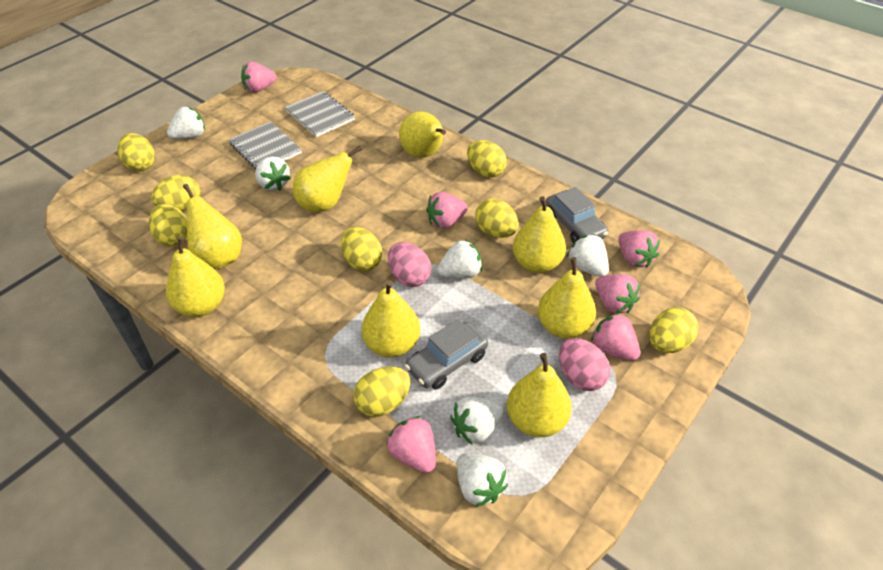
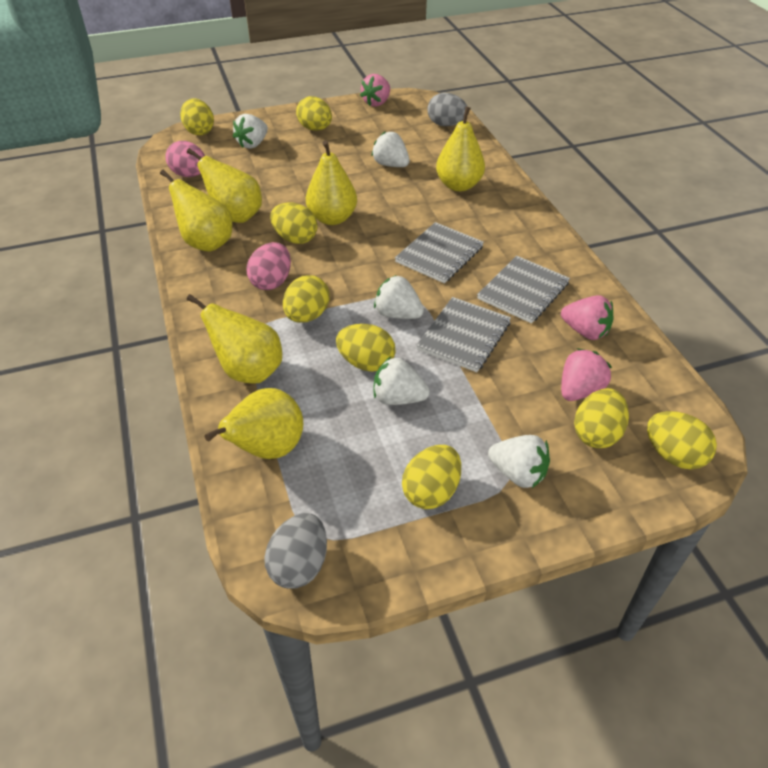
grey car: [405,319,488,389] [546,187,608,243] = 2 -> none = 0
grey egg: none = 0 -> [264,513,327,589] [427,93,467,126] = 2
grey notebook: [229,122,302,170] [285,91,355,137] = 2 -> [395,222,484,283] [416,297,511,372] [477,256,570,323] = 3
pink strawberry: [241,62,277,93] [387,416,436,473] [426,192,468,229] [591,313,640,361] [595,274,640,314] [618,230,660,268] = 6 -> [360,74,390,107] [561,295,614,340] [561,348,612,401] = 3
white strawberry: [167,107,205,139] [255,156,290,191] [437,239,482,278] [450,396,503,444] [457,453,508,507] [567,234,609,277] = 6 -> [233,114,268,149] [372,131,410,167] [374,275,424,319] [374,357,430,405] [488,435,550,488] = 5
yellow pear: [166,236,225,317] [183,184,242,269] [293,146,362,212] [362,280,420,358] [399,111,446,158] [507,353,572,437] [513,196,566,273] [538,257,596,339] = 8 -> [160,170,232,252] [187,148,262,223] [187,294,282,384] [204,388,303,459] [306,140,357,225] [436,106,485,191] = 6

